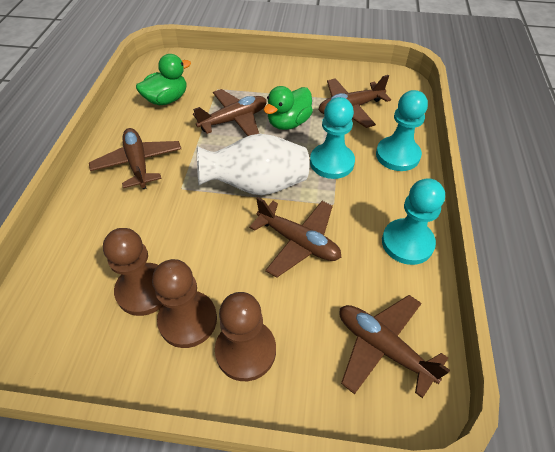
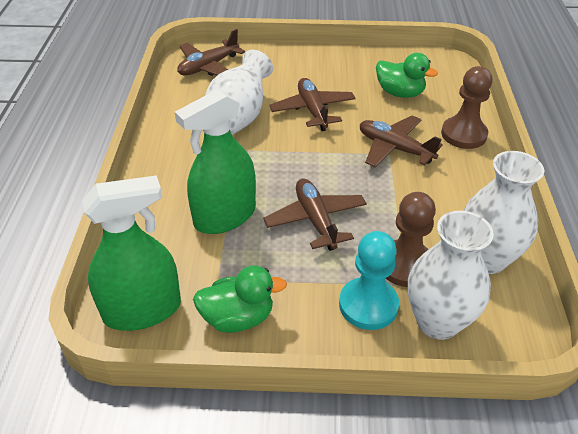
brown pawn: [103,228,162,316] [152,259,217,348] [215,292,276,381] = 3 -> [386,192,436,287] [441,66,493,149] = 2
brown plane: [89,128,181,189] [193,89,267,136] [249,197,341,278] [319,75,391,128] [339,295,450,398] = 5 -> [177,29,245,76] [263,179,367,251] [269,78,356,131] [360,116,443,167] = 4
green spray bottle: none = 0 -> [82,175,181,331] [175,89,256,234] = 2
turquoise pawn: [310,97,355,179] [376,90,428,171] [382,178,445,265] = 3 -> [339,231,399,330] = 1
white vase: [197,134,309,195] = 1 -> [205,50,273,135] [408,211,494,340] [463,151,544,274] = 3

